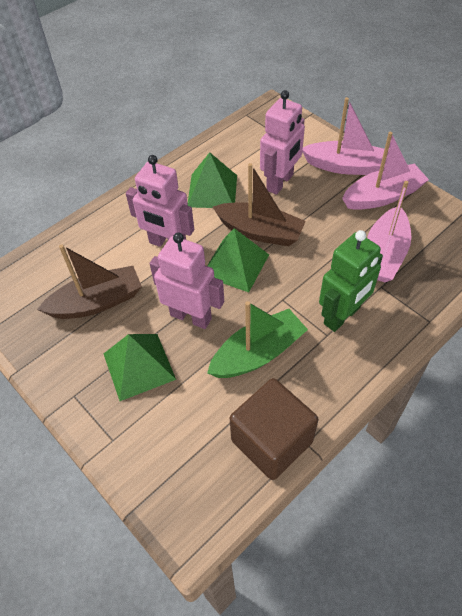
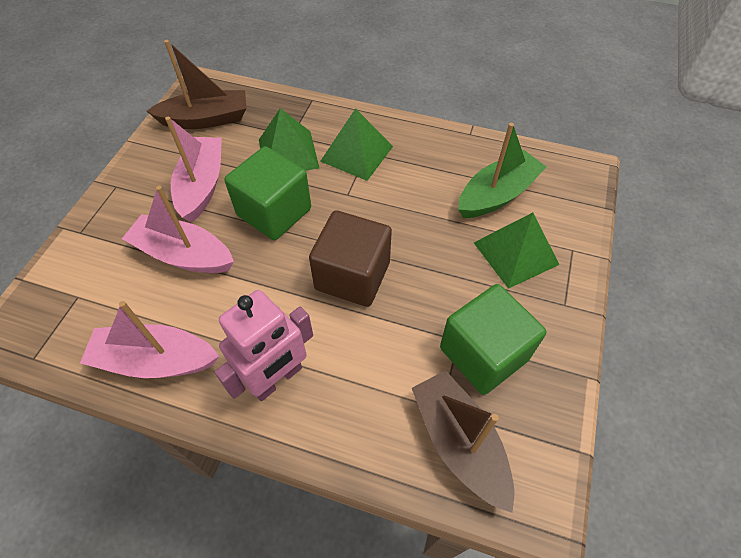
green cube: none = 0 -> [224,146,311,240] [440,284,547,395] = 2
green robot: [319,230,383,332] = 1 -> none = 0
pink robot: [126,155,194,247] [150,233,224,329] [260,90,305,195] = 3 -> [215,290,313,401] = 1

